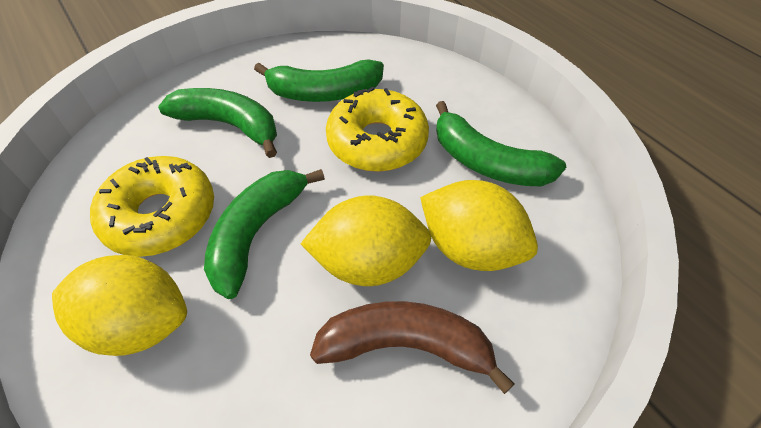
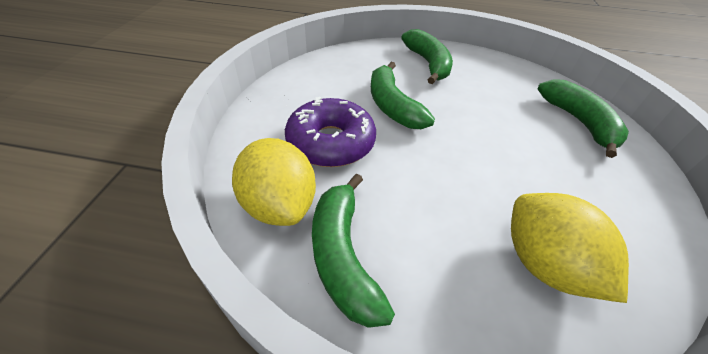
brown banana: [310,301,514,394] = 1 -> none = 0
purple donut: none = 0 -> [285,97,376,167] = 1
yellow donut: [90,156,214,257] [326,86,429,172] = 2 -> none = 0
yellow lemon: [52,255,187,356] [300,195,432,286] [420,180,538,271] = 3 -> [232,138,316,226] [511,193,629,303] = 2

